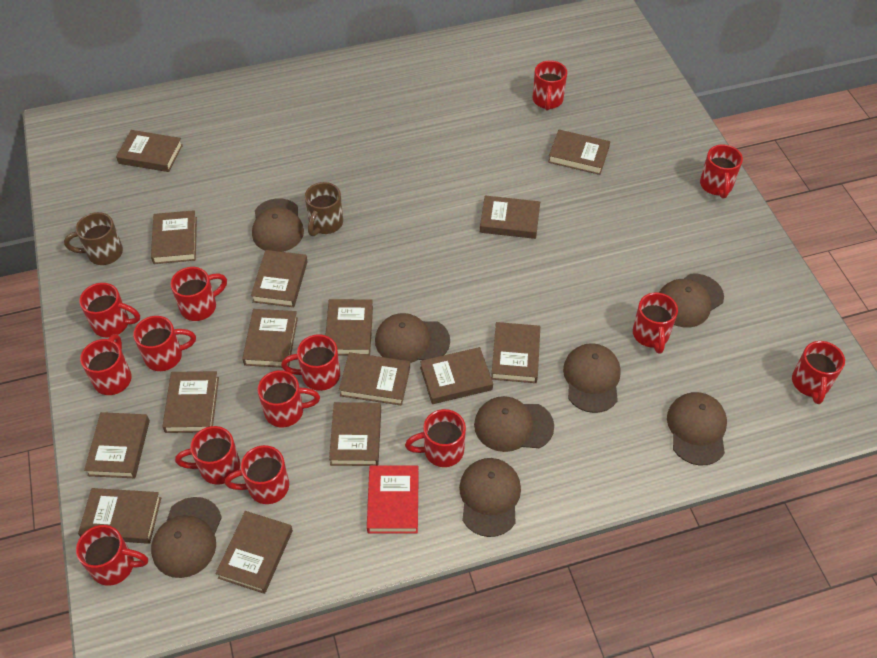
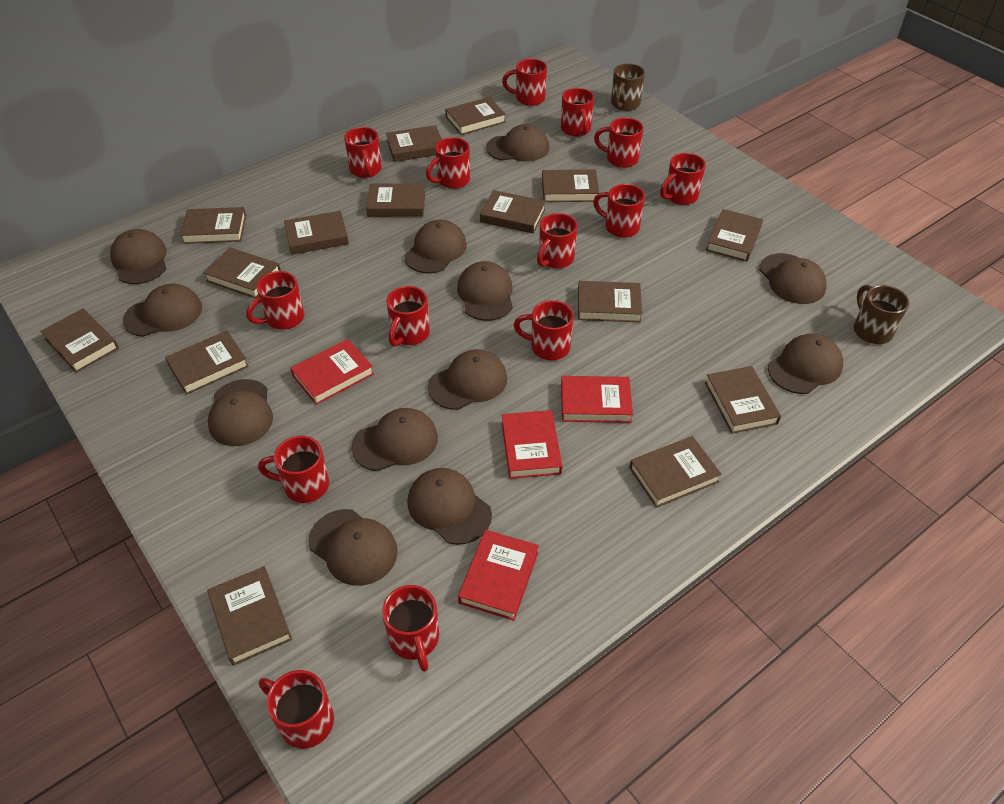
brown cap: [151,497,222,578] [252,198,304,252] [375,313,450,363] [459,458,521,537] [474,396,554,452] [563,343,621,413] [659,274,724,327] [667,392,727,466] = 8 -> [110,229,167,284] [123,284,202,337] [208,379,273,446] [309,509,398,586] [351,408,438,471] [404,220,467,274] [407,468,492,545] [428,349,507,410] [457,261,513,321] [486,124,549,161] [759,253,827,304] [768,333,843,394] = 12
red book: [367,466,419,533] = 1 -> [290,339,374,405] [458,530,539,621] [502,410,562,479] [561,376,633,423] = 4

